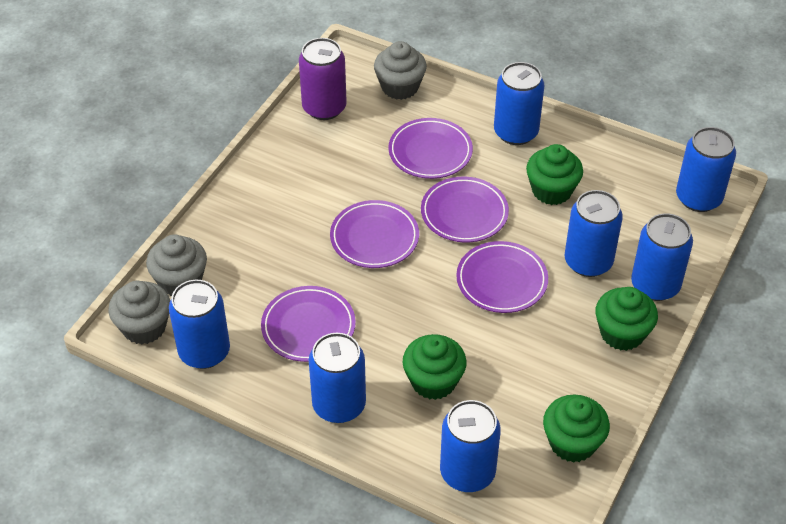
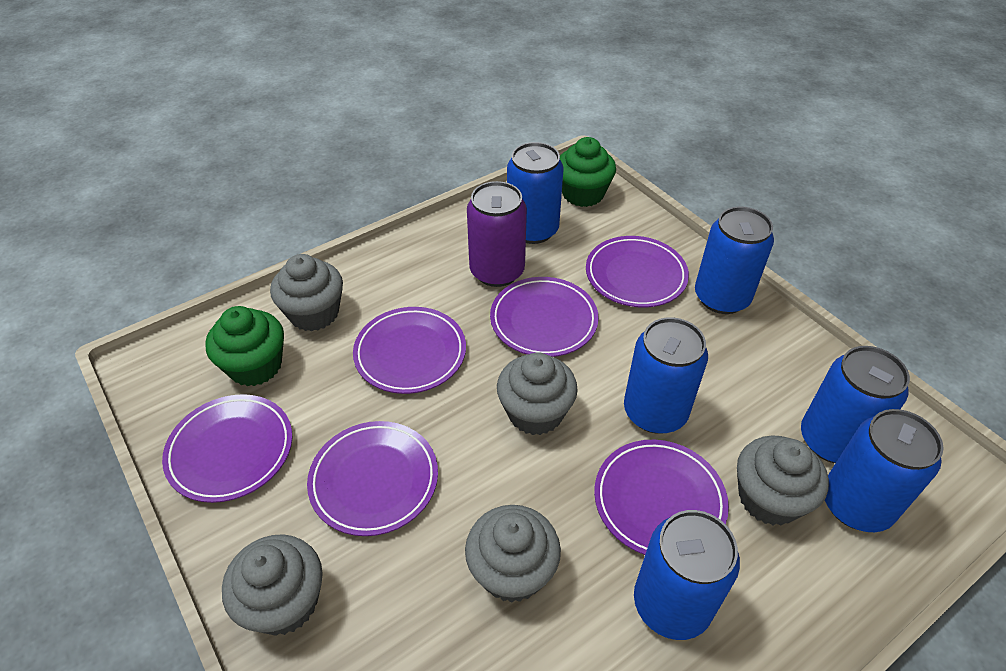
blue can: [169,280,230,369] [309,333,366,423] [440,400,501,492] [494,62,544,145] [565,190,623,277] [631,213,693,301] [676,127,736,212] = 7 -> [507,142,563,244] [624,317,708,434] [634,510,740,640] [695,206,774,314] [801,346,910,463] [825,409,944,532] = 6
green cupcake: [403,334,467,400] [526,144,583,205] [543,394,610,463] [596,287,658,351] = 4 -> [205,306,284,386] [560,137,616,207] = 2
grey cupcake: [108,281,170,344] [146,234,207,296] [374,41,427,100] = 3 -> [222,534,323,636] [270,254,343,331] [465,505,561,603] [497,352,578,435] [737,435,829,525] = 5
purple plate: [261,286,356,362] [330,200,419,268] [388,118,473,179] [421,177,509,243] [456,241,548,313] = 5 -> [162,394,293,503] [307,421,438,536] [353,307,466,394] [490,277,599,357] [586,236,689,307] [594,440,729,555] = 6

